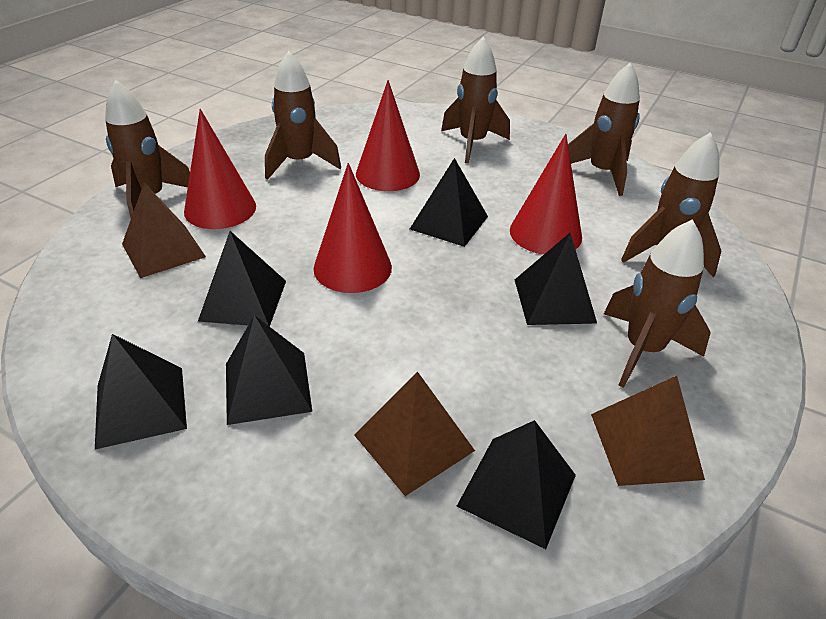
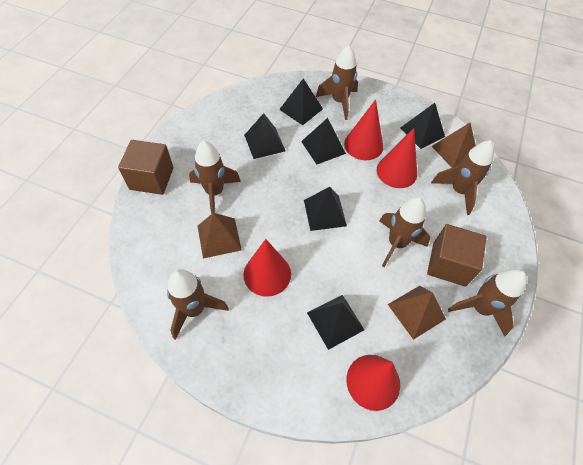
brown cube: none = 0 -> [118,140,174,195] [427,224,486,287] = 2

